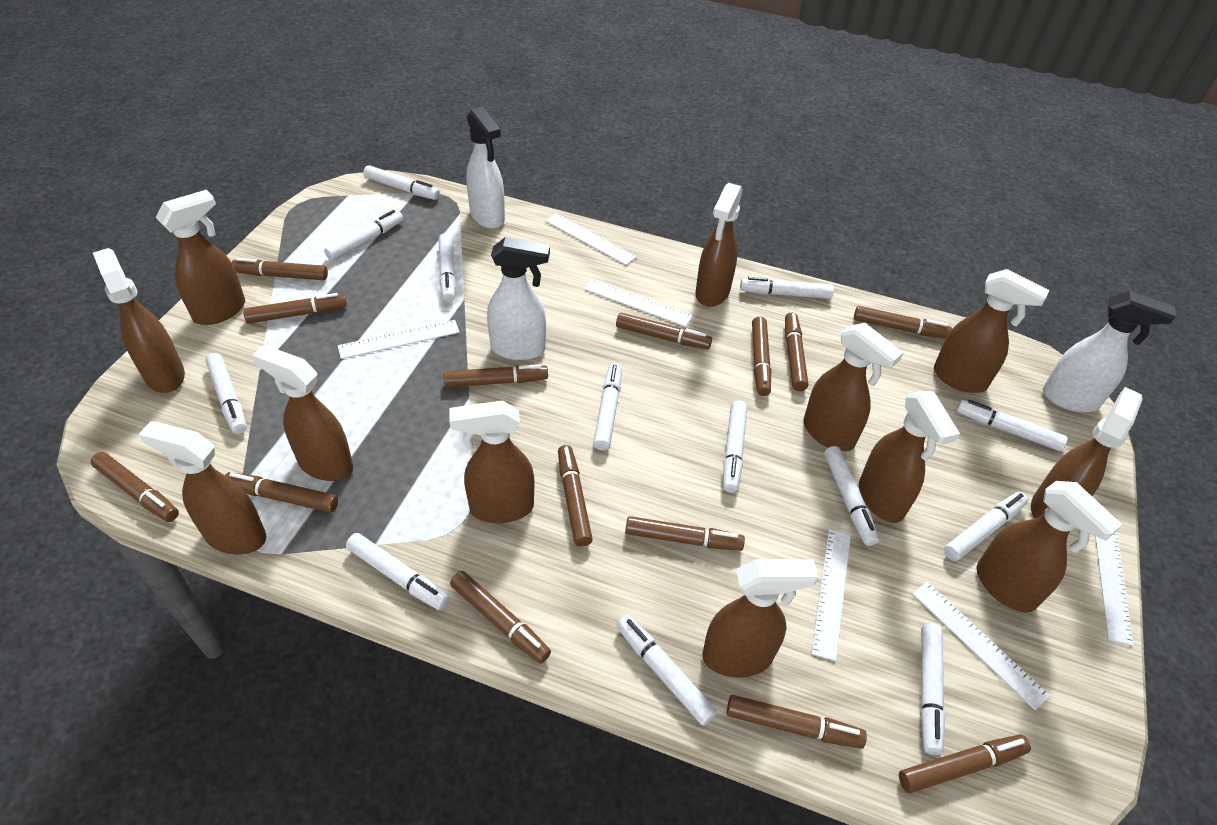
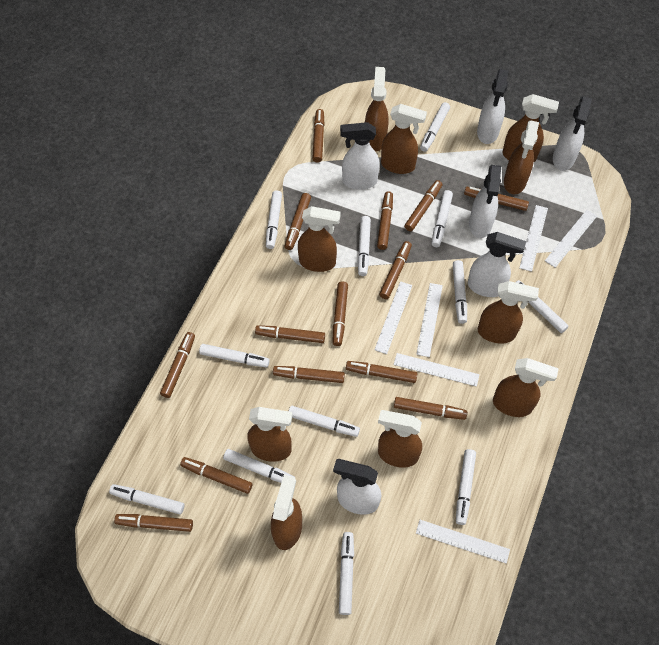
brown spray bottle: [93,248,185,393] [138,421,266,555] [156,190,245,325] [252,345,353,481] [449,401,535,523] [695,183,743,307] [703,559,818,677] [803,323,904,451] [859,391,960,523] [934,269,1049,393] [976,481,1123,612] [1031,387,1143,519] = 12 -> [248,407,292,462] [271,475,302,550] [298,206,341,272] [365,67,389,152] [378,410,422,468] [381,104,427,174] [478,281,539,343] [493,358,559,417] [503,94,559,162] [504,120,539,195] = 10
white marker: [205,353,247,434] [324,210,403,261] [346,533,449,610] [363,165,440,200] [438,233,456,302] [593,363,622,450] [616,615,717,726] [723,400,747,492] [740,277,834,299] [824,446,879,546] [920,623,945,755] [944,492,1028,561] [957,400,1068,451] = 13 -> [109,484,185,514] [199,344,270,367] [223,449,294,483] [266,190,282,249] [289,406,360,437] [339,532,354,615] [358,216,371,276] [420,102,450,152] [431,190,453,247] [453,260,467,324] [456,449,476,525] [515,280,568,333] = 12
white spray bottle: [466,107,505,229] [487,237,550,360] [1043,291,1176,412] = 3 -> [333,459,381,515] [340,122,380,190] [468,232,526,297] [469,165,501,238] [477,69,509,144] [553,96,592,171] = 6

